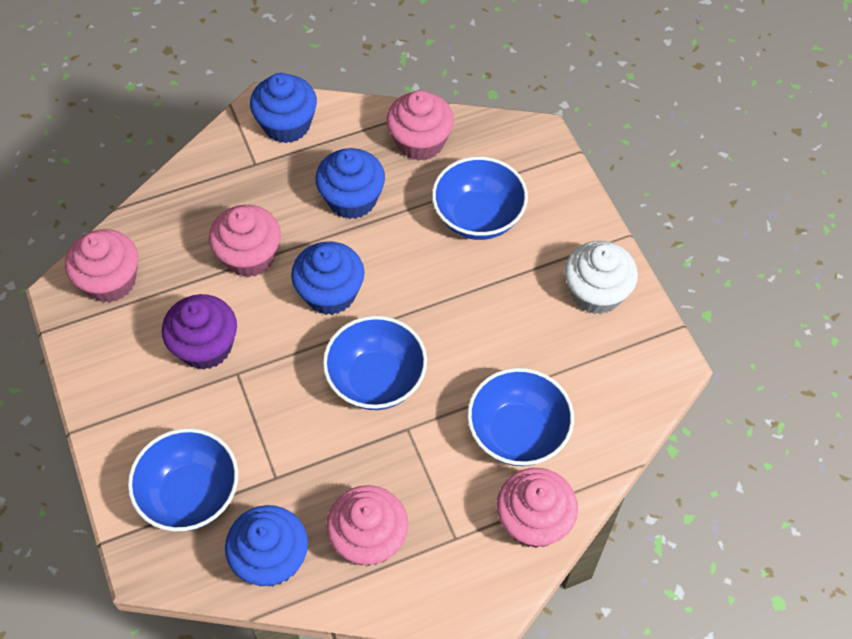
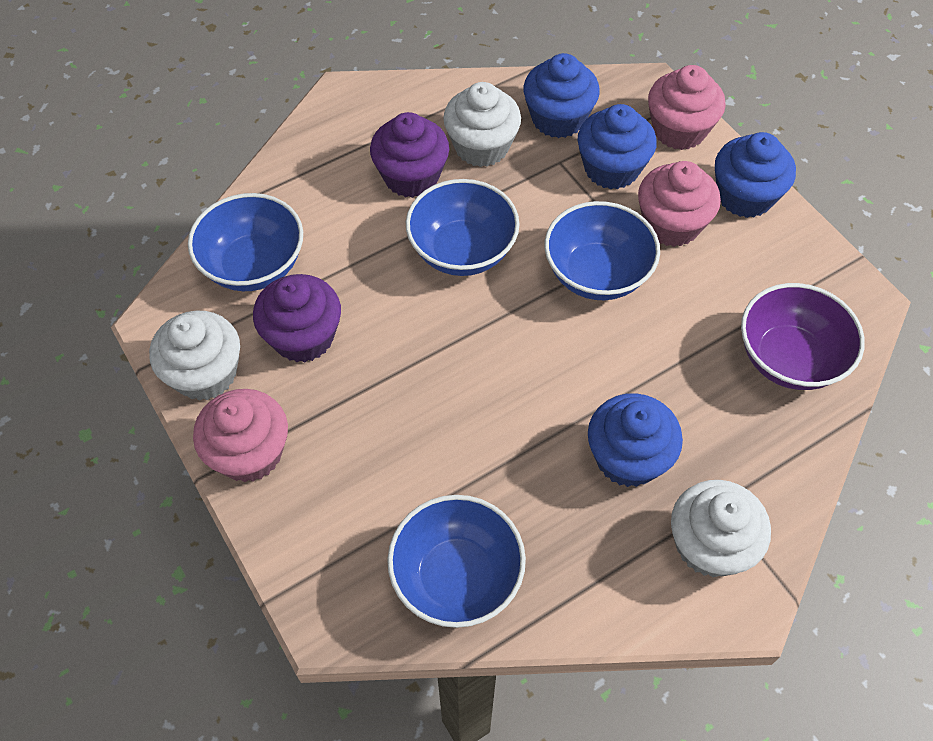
pink cupcake: [65,229,138,302] [209,205,281,277] [326,485,408,566] [386,90,454,161] [497,468,578,548] = 5 -> [193,389,288,482] [638,161,721,247] [648,65,726,150] = 3
purple bowl: none = 0 -> [741,283,865,390] = 1
purple cupcake: [162,294,237,370] = 1 -> [253,274,341,363] [370,112,449,198] = 2
white cupcake: [564,241,638,314] = 1 -> [149,311,240,401] [443,82,521,167] [671,480,771,577] = 3

